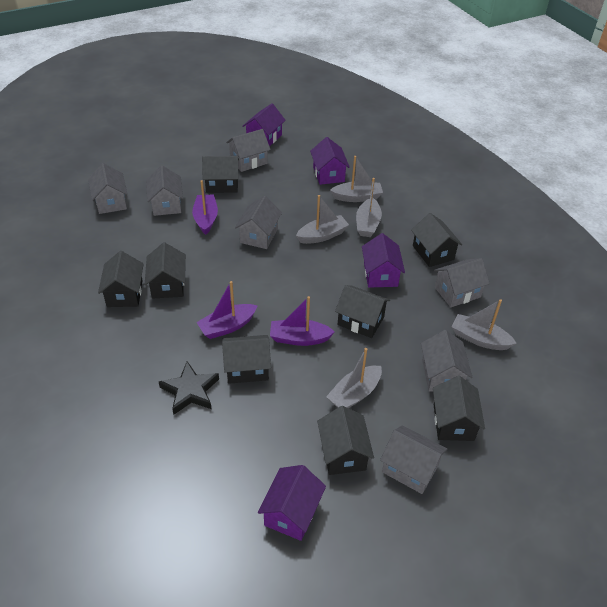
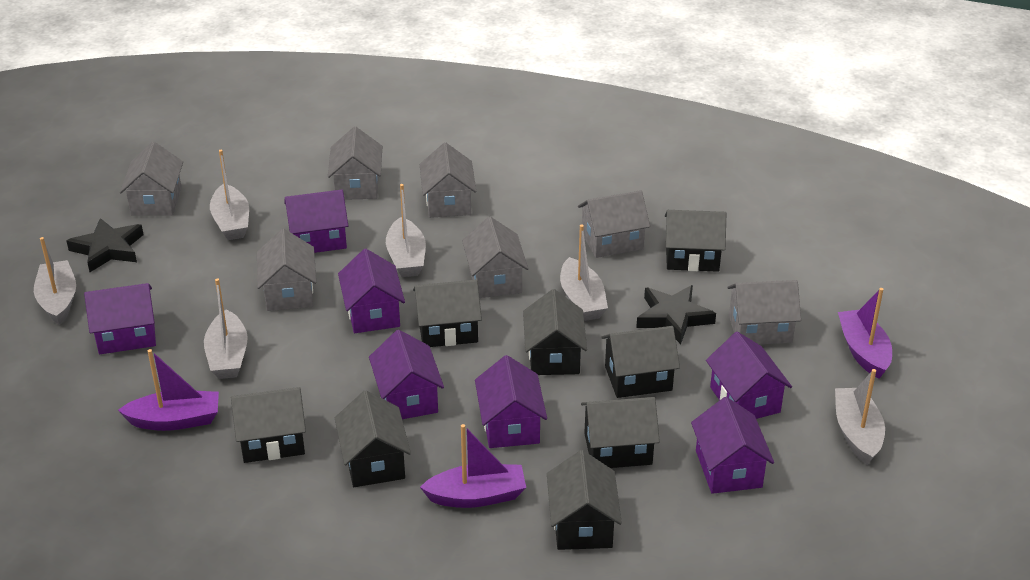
black star: [159,361,219,415] = 1 -> [66,218,144,272] [636,285,716,344] = 2
grey boat: [296,195,349,244] [326,348,382,408] [330,156,383,202] [356,178,382,237] [452,299,516,350] = 5 -> [34,237,76,325] [204,278,248,379] [210,150,249,240] [386,184,426,277] [560,225,608,321] [835,369,885,465] = 6
purple house: [243,103,286,146] [258,465,326,541] [310,137,350,185] [362,233,405,288] = 4 -> [84,283,156,354] [284,190,348,253] [338,249,405,333] [369,330,444,419] [475,355,547,448] [691,397,774,494] [706,332,792,419] = 7

